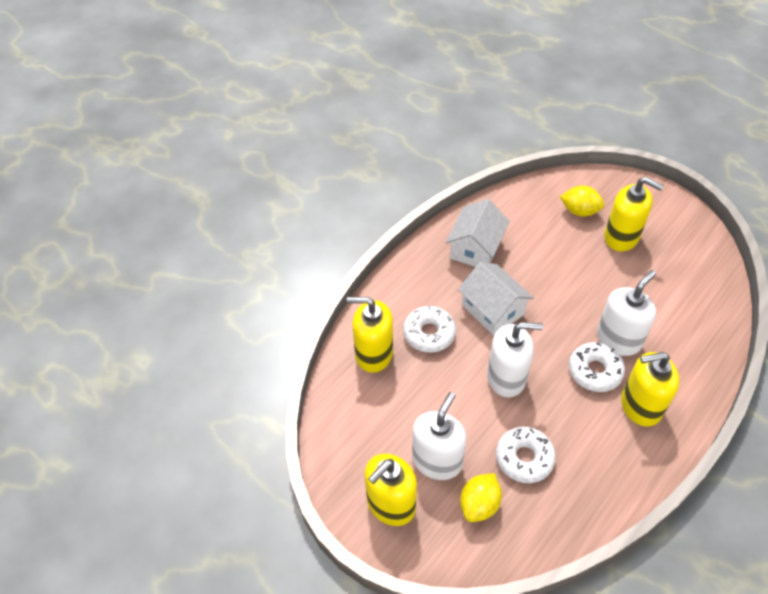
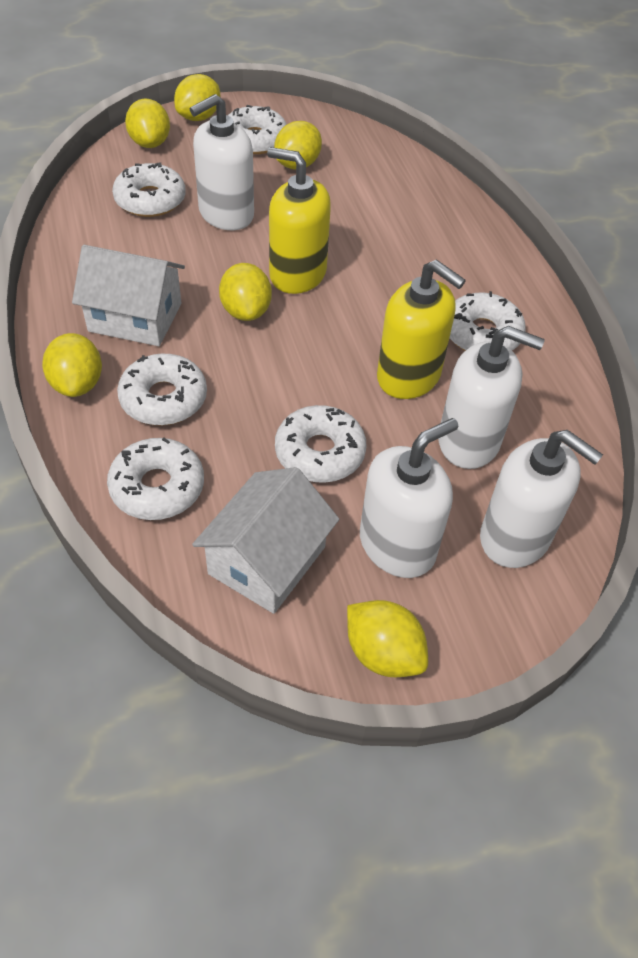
white donut: [403,306,456,353] [496,427,556,483] [569,342,625,392] = 3 -> [107,438,204,520] [112,163,186,217] [117,354,207,425] [228,105,287,154] [275,405,367,483] [450,291,526,351] = 6
white soap dispenser: [412,392,466,480] [487,322,543,398] [597,270,656,356] = 3 -> [189,94,254,230] [360,418,459,578] [438,326,545,469] [480,430,603,568] = 4
yellow lemon: [460,473,502,522] [560,186,605,217] = 2 -> [42,333,102,397] [125,98,170,148] [174,74,221,121] [219,263,272,321] [274,121,322,169] [347,600,428,677] = 6
yellow soap dispenser: [347,297,393,373] [365,454,417,526] [604,177,664,252] [621,352,680,427] = 4 -> [267,147,331,294] [377,259,466,399] = 2

